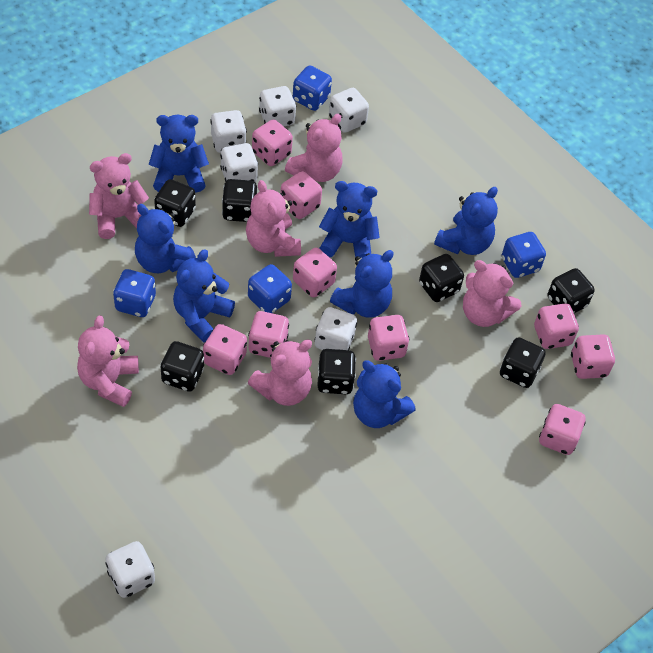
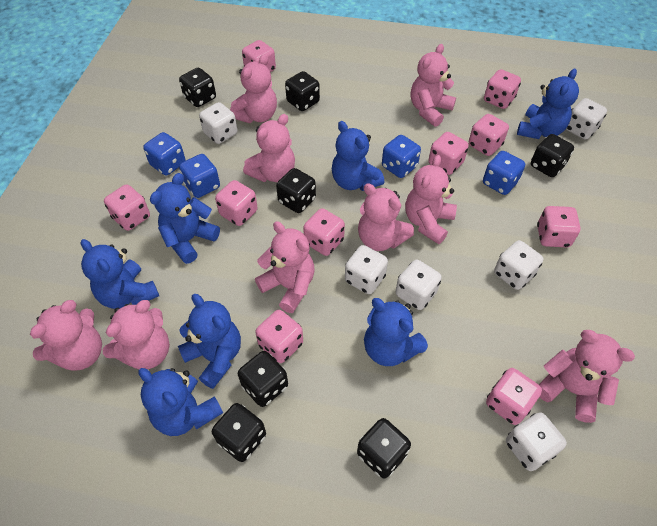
pink dice: [203,324,247,375] [248,311,289,358] [252,119,293,166] [280,171,322,219] [293,248,337,297] [368,315,409,361] [534,303,579,349] [539,404,586,455] [571,334,615,379] = 9 -> [104,184,150,231] [215,180,258,226] [242,40,276,72] [255,310,303,363] [303,208,345,256] [428,132,469,175] [469,114,509,156] [484,69,521,109] [486,368,542,425] [537,206,581,247] = 10
pink teddy bear: [77,315,139,407] [89,153,149,239] [246,180,301,257] [248,340,312,406] [285,114,343,182] [463,260,521,327] = 6 -> [30,300,102,371] [103,300,170,369] [230,54,277,123] [243,114,295,182] [255,221,315,313] [358,183,414,251] [405,155,457,244] [411,44,456,127] [539,330,635,423] = 9

